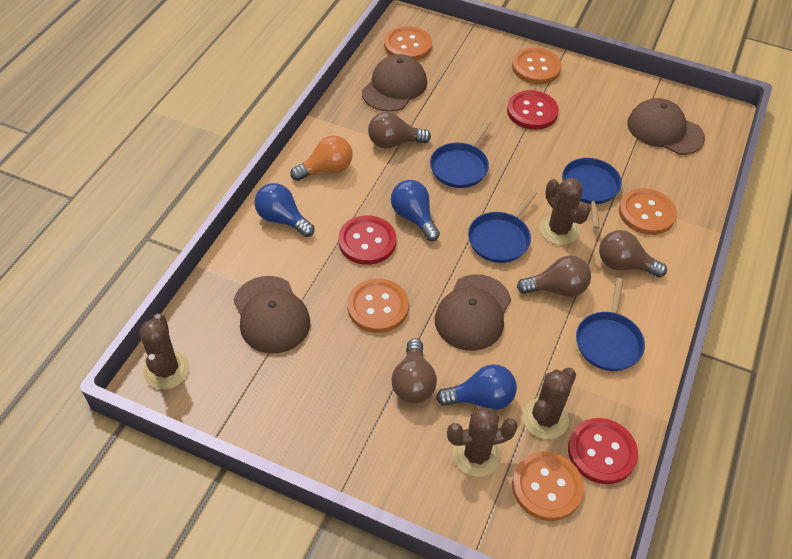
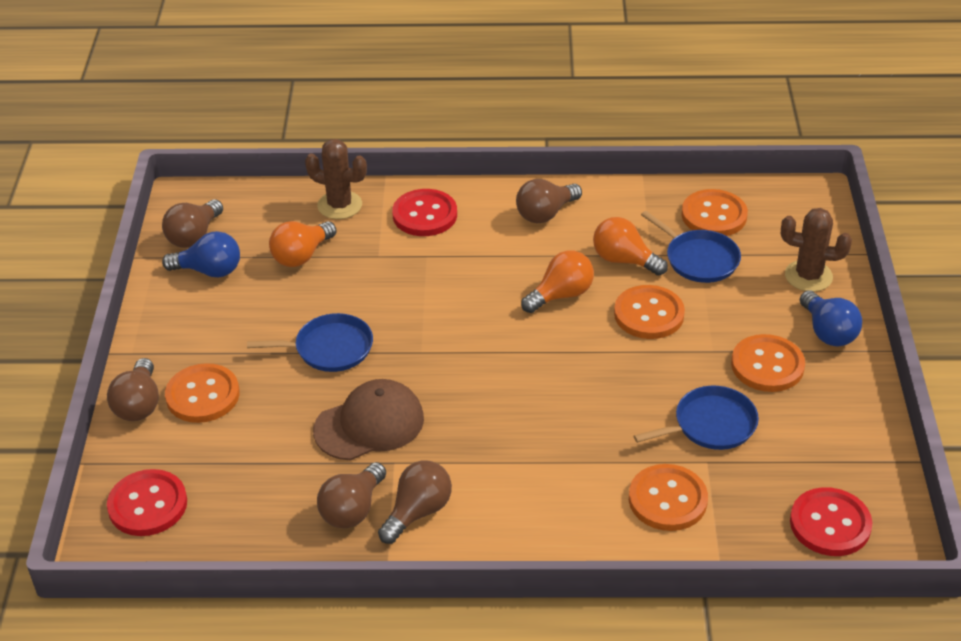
blue light bulb: [254,183,314,237] [391,180,440,241] [436,364,517,410] = 3 -> [162,231,240,278] [800,290,862,346] = 2
blue pan: [430,120,491,188] [468,190,538,263] [562,158,622,229] [576,278,645,371] = 4 -> [247,313,373,372] [634,386,759,450] [641,211,741,283] = 3
brown cactus: [139,314,190,389] [447,407,518,477] [522,368,576,439] [540,178,590,245] = 4 -> [305,139,367,219] [781,208,852,292] = 2
brown cap: [234,276,310,353] [362,54,427,112] [435,274,511,351] [627,98,705,155] = 4 -> [313,379,424,460] = 1
brown light bulb: [368,112,431,149] [392,338,437,403] [517,256,591,297] [599,230,667,277] = 4 -> [107,358,159,421] [162,199,223,248] [317,462,386,528] [378,461,452,544] [516,179,582,223] = 5
orange light bulb: [290,135,353,181] = 1 -> [269,221,336,267] [521,250,594,313] [593,217,668,276] = 3

